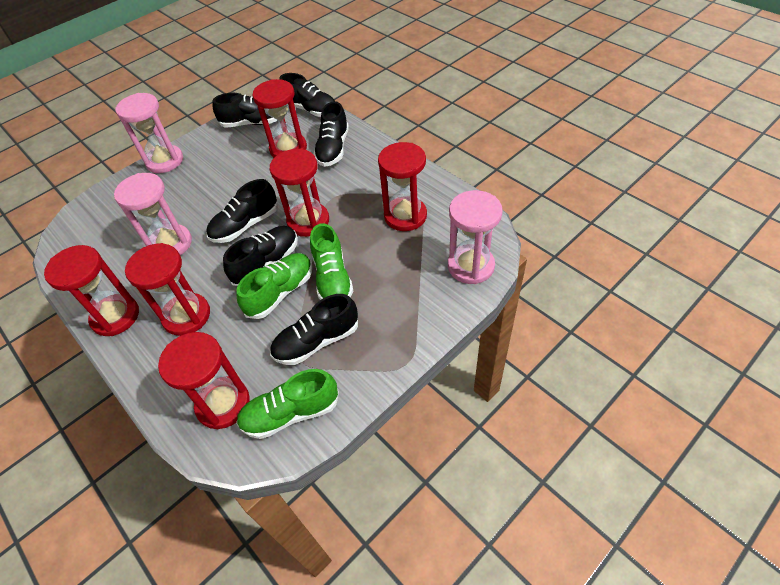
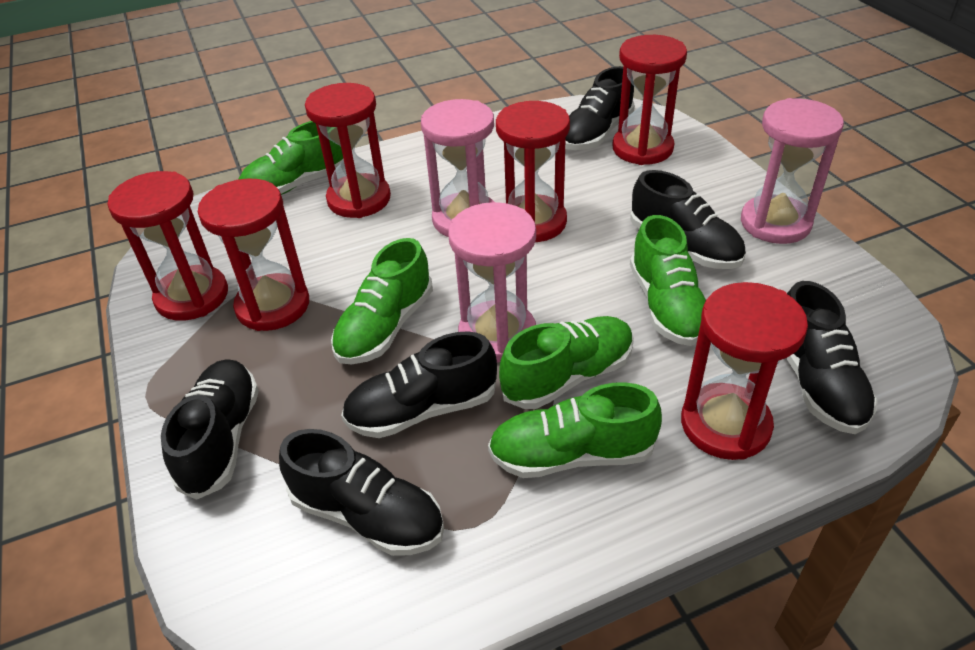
green shoe: [236,253,312,319] [236,369,339,439] [310,223,353,300] = 3 -> [238,121,343,195] [331,238,433,364] [488,382,662,478] [499,316,634,409] [630,215,706,346] = 5

